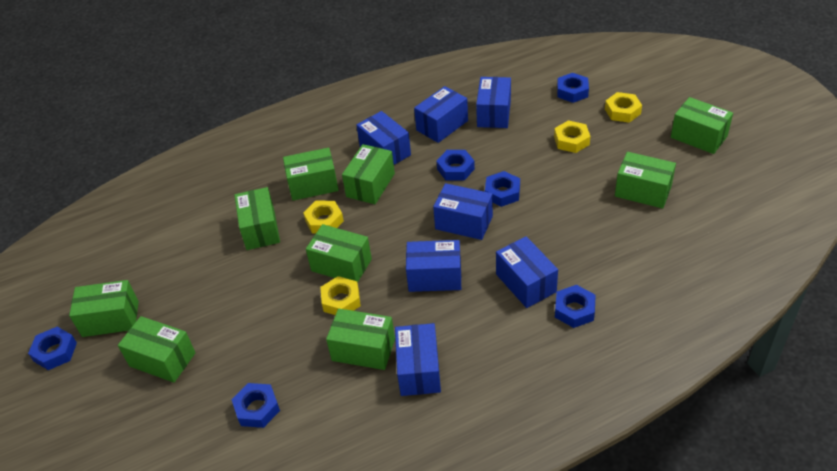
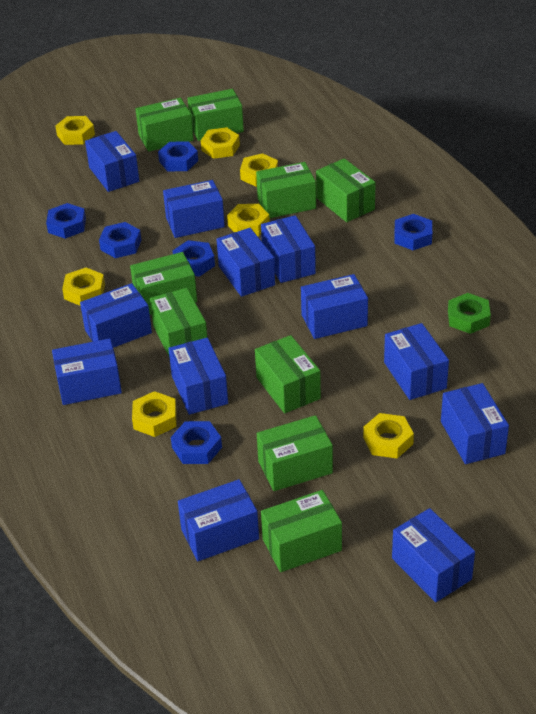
blue box: [356,111,411,165] [395,323,441,396] [406,240,461,292] [414,86,468,143] [433,183,493,240] [476,77,511,128] [496,236,558,308] = 7 -> [52,338,122,405] [80,283,152,348] [85,131,139,192] [163,180,225,238] [168,338,228,415] [178,479,259,561] [216,228,275,297] [261,215,316,283] [301,274,368,339] [384,323,449,400] [392,508,475,602] [441,383,509,464] = 12
green nut: none = 0 -> [448,293,491,334] = 1
yellow nut: [303,201,344,234] [320,276,361,315] [554,120,590,153] [605,92,642,123] = 4 -> [55,116,95,145] [62,268,105,306] [132,391,177,437] [201,127,240,159] [227,204,270,236] [240,153,278,187] [363,413,414,458] = 7

